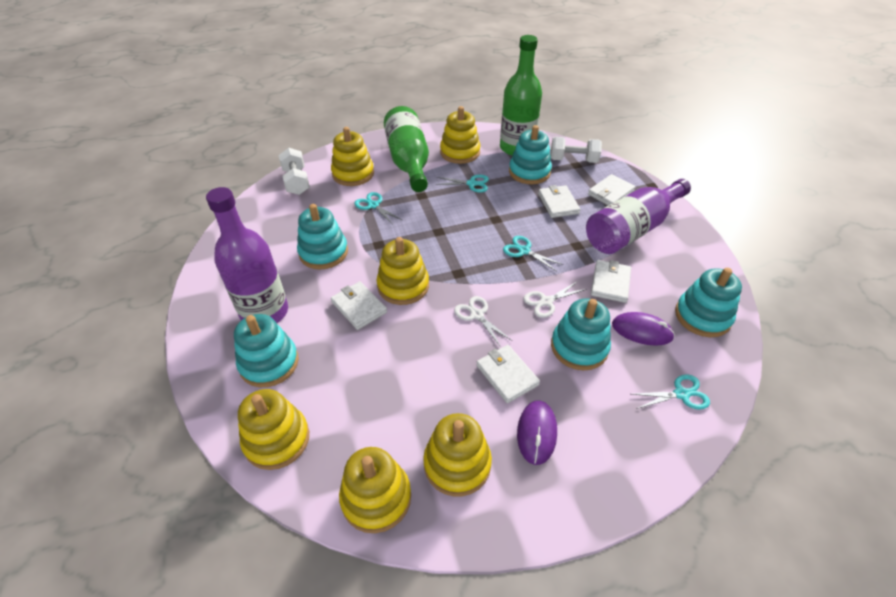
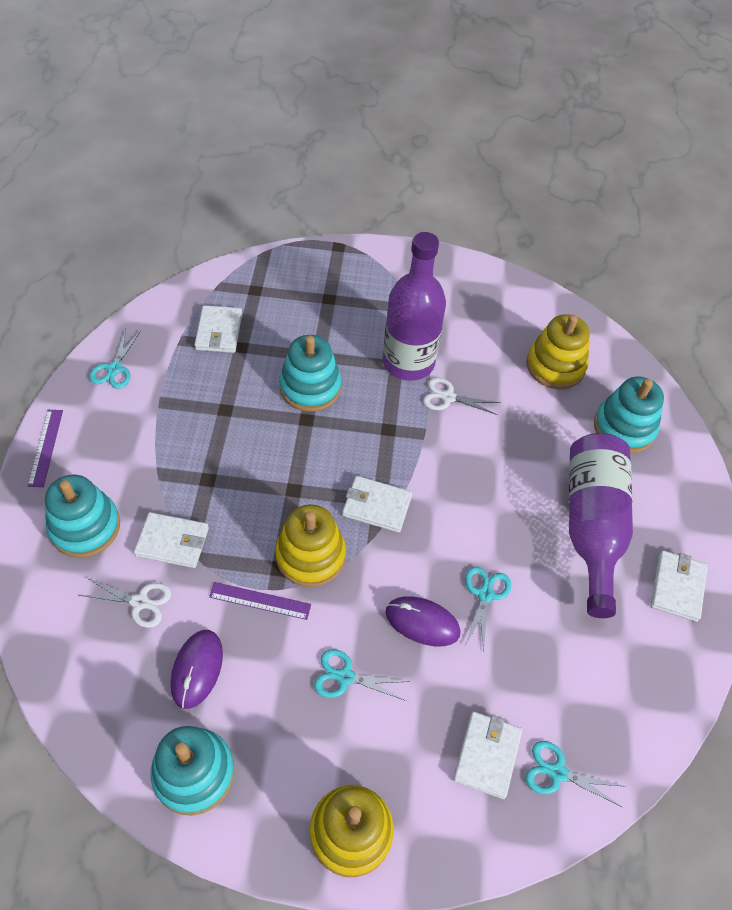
green bottle: [384,106,429,192] [500,35,542,156] = 2 -> none = 0
purple ruler: none = 0 -> [28,410,63,487] [209,582,311,620] = 2
turquoise stacking toy: [234,314,299,387] [297,204,348,270] [509,125,552,184] [551,299,611,370] [675,268,742,337] = 5 -> [45,475,120,558] [151,726,235,816] [279,335,341,412] [594,377,664,453] = 4
white dumbbell: [279,148,310,195] [551,137,602,163] = 2 -> none = 0
yellow stacking toy: [238,389,309,470] [331,127,374,186] [339,447,411,533] [377,237,429,305] [423,413,492,496] [440,106,480,164] = 6 -> [275,504,346,587] [310,785,394,877] [526,314,590,389] = 3

